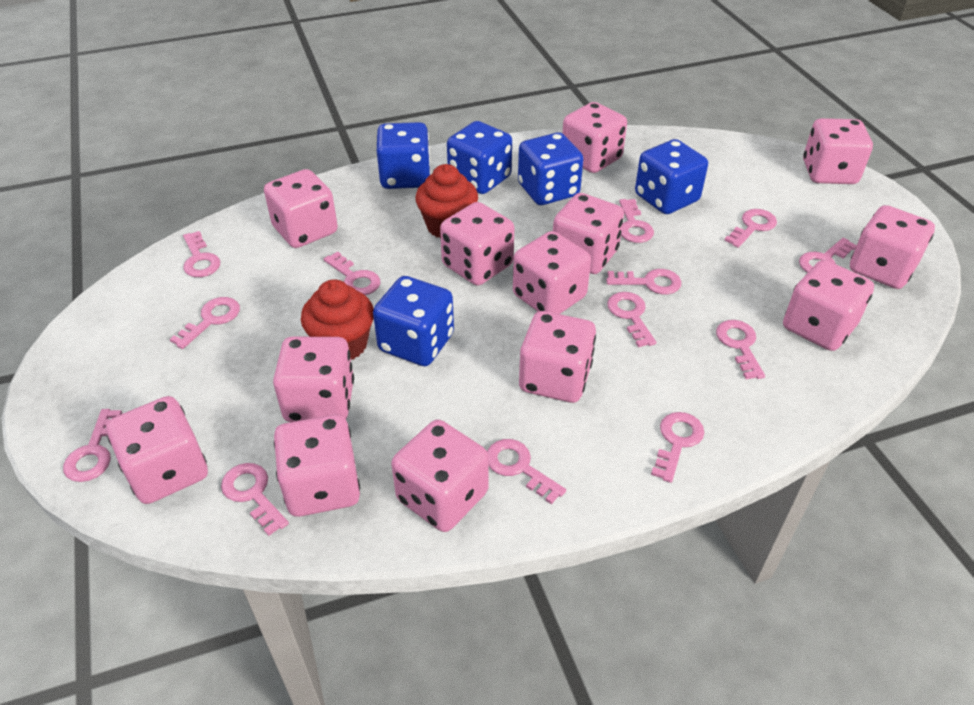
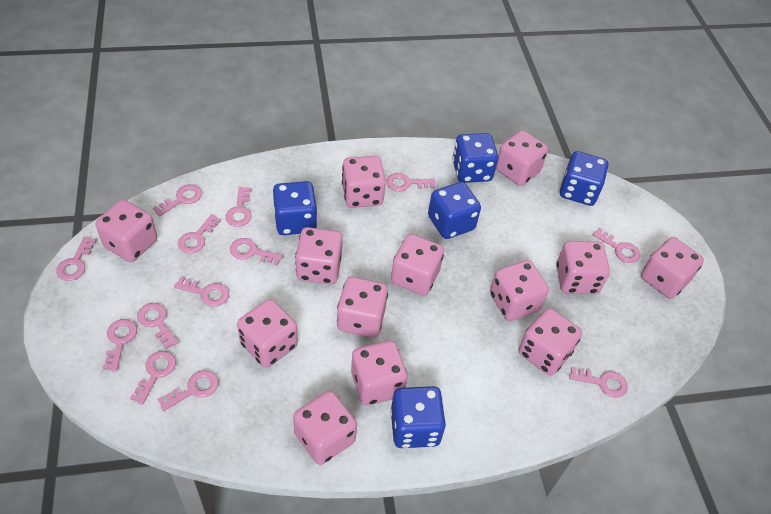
red cupcake: [301,279,374,360] [416,164,478,239] = 2 -> none = 0

